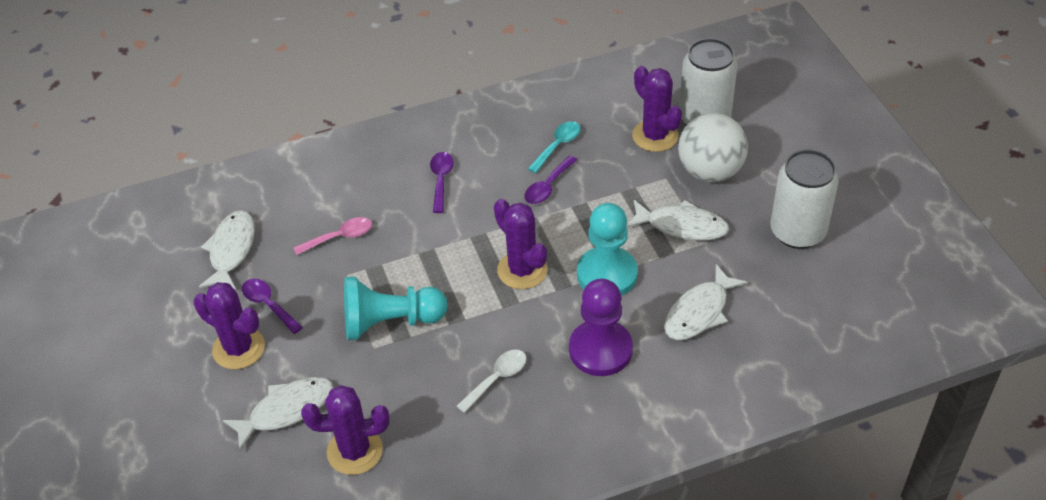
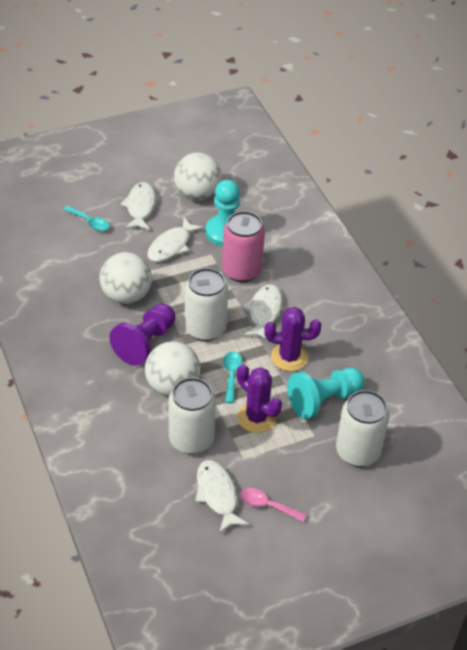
pink can: none = 0 -> [222,211,265,282] = 1
purple cactus: [193,282,265,370] [301,385,389,475] [494,199,548,289] [632,66,682,152] = 4 -> [237,364,282,433] [264,307,321,371] = 2
purple spoon: [242,279,303,334] [430,152,454,213] [524,155,577,204] = 3 -> none = 0
turquoise spoon: [528,121,581,173] = 1 -> [63,206,110,231] [223,351,242,403] = 2
white ball: [678,113,748,182] = 1 -> [100,252,152,304] [145,341,200,397] [174,153,221,201] = 3
white can: [679,38,738,125] [770,149,839,249] = 2 -> [168,378,216,454] [185,268,228,341] [336,390,389,467] = 3
white spoon: [456,350,527,413] = 1 -> none = 0

